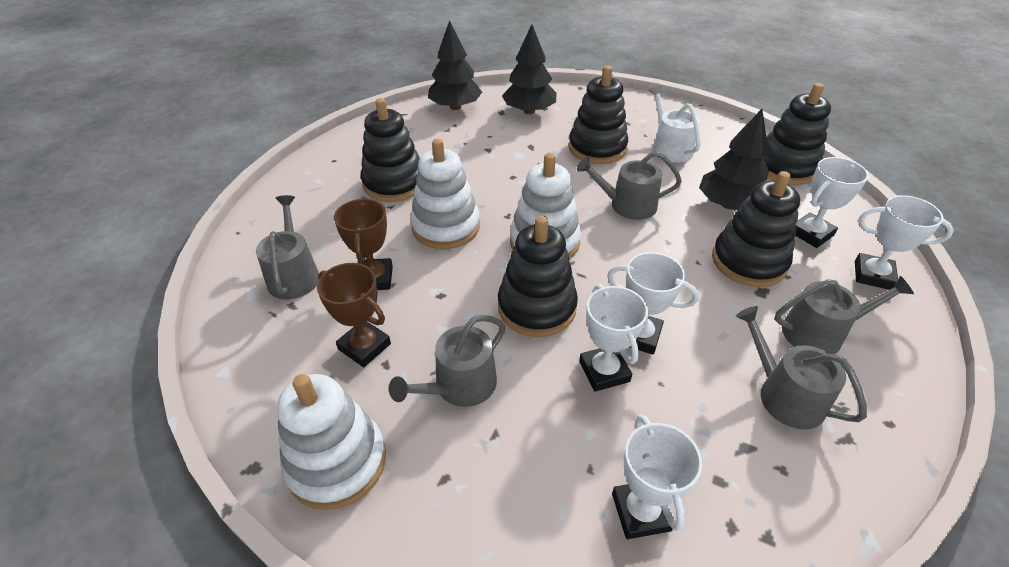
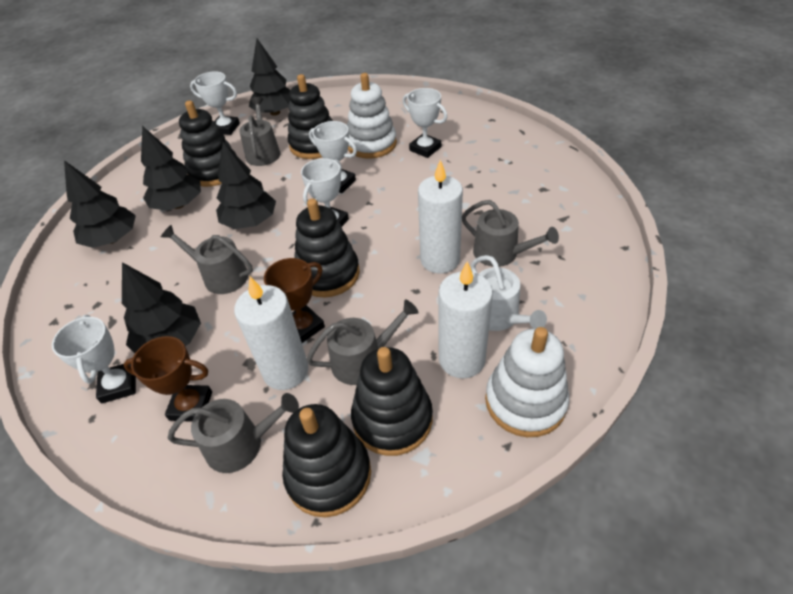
black tree: [428,20,482,110] [502,25,556,114] [699,109,769,210] = 3 -> [64,160,136,248] [122,262,201,353] [141,126,201,211] [216,142,276,229] [249,39,290,116] = 5
white candle: none = 0 -> [234,277,309,390] [418,160,463,273] [438,261,493,378] = 3
white stacking toy: [277,374,386,510] [410,139,480,249] [510,153,581,259] = 3 -> [347,73,397,159] [485,327,569,437] = 2

